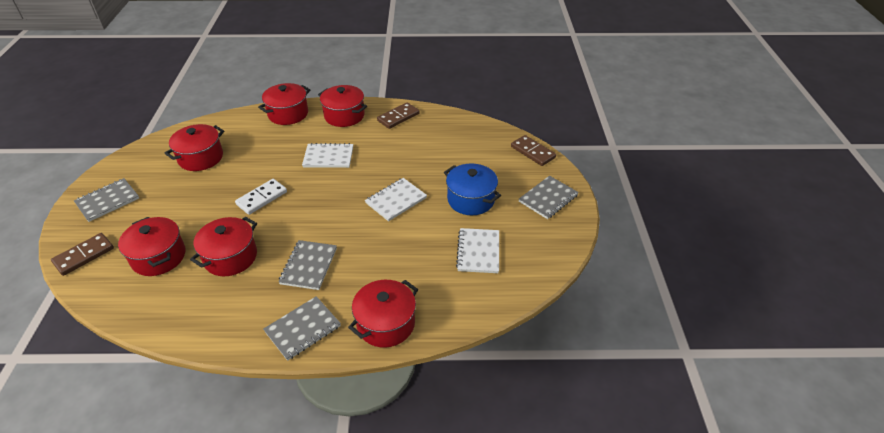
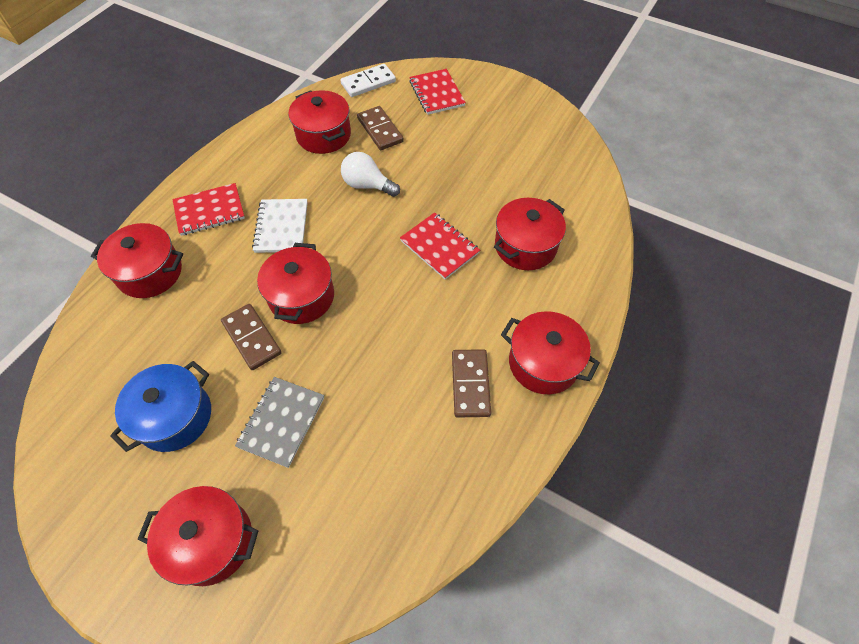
grey notebook: [74,178,139,222] [263,296,341,361] [278,240,337,290] [519,176,579,219] = 4 -> [235,377,324,468] = 1
red notebook: none = 0 -> [172,183,245,236] [400,212,480,280] [409,69,466,115] = 3
white light bulb: none = 0 -> [341,152,400,197] = 1
white notebook: [302,143,353,168] [365,178,427,222] [456,228,499,273] = 3 -> [252,199,308,253] = 1

